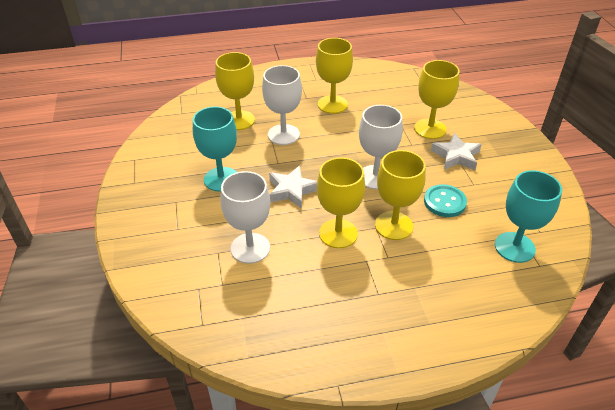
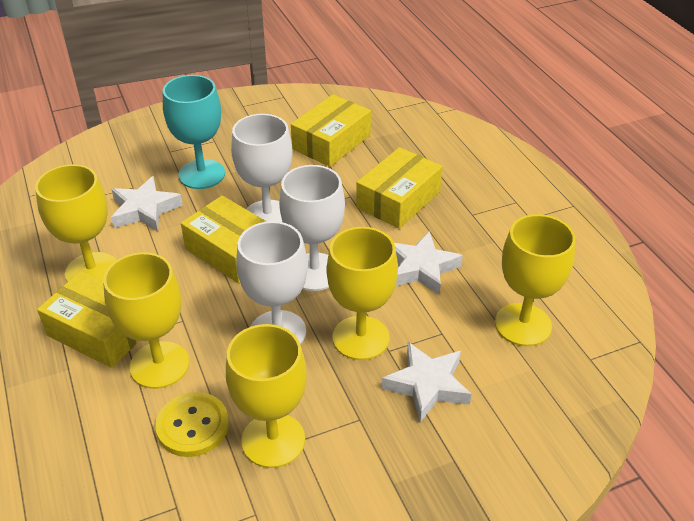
turquoise button: [424,184,467,217] = 1 -> none = 0
turquoise goblet: [193,106,237,192] [495,170,562,263] = 2 -> [163,75,225,189] = 1
white star: [269,165,317,209] [431,133,482,170] = 2 -> [111,176,183,232] [382,342,472,422] [394,231,463,295] = 3
yellow box: none = 0 -> [37,271,138,368] [181,196,267,284] [291,94,371,167] [356,147,443,229] = 4
yellow button: none = 0 -> [155,392,229,457] = 1

